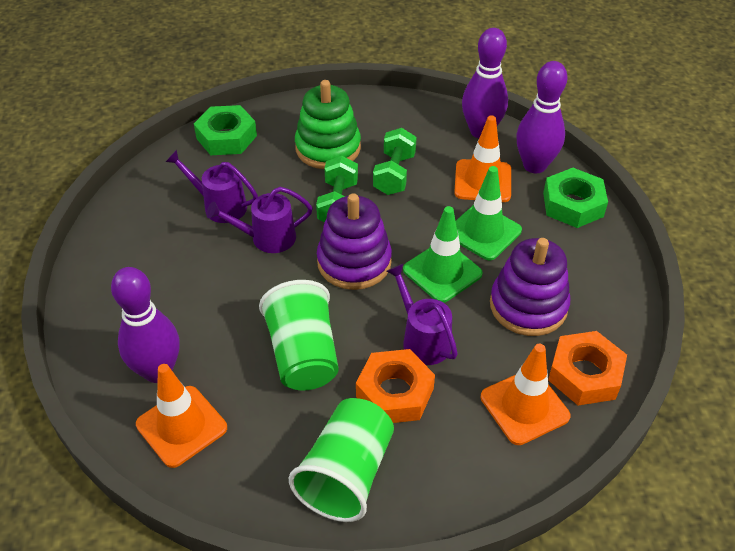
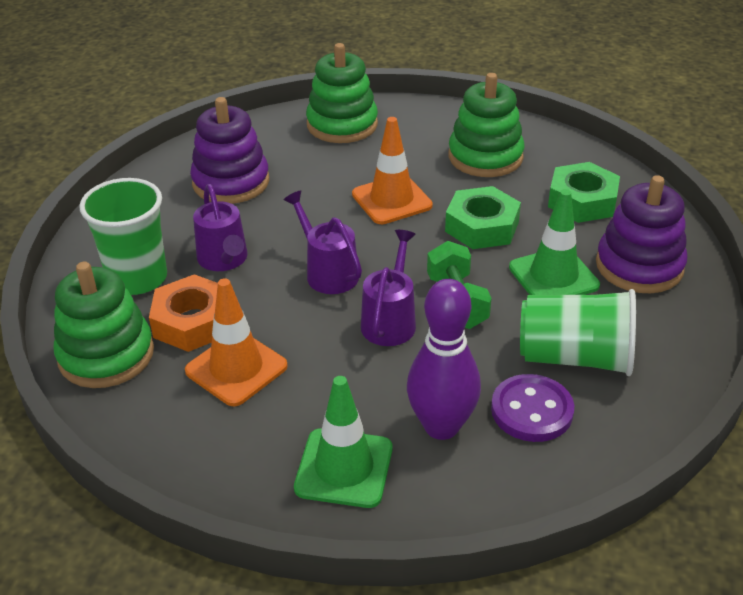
green dumbbell: [316,156,358,222] [373,128,417,195] = 2 -> [427,241,491,329] = 1
green stacking toy: [295,80,361,169] = 1 -> [53,262,154,388] [306,43,378,143] [449,73,525,177] = 3
orange nut: [356,349,435,423] [548,331,627,405] = 2 -> [149,274,218,352] = 1
orange traffic cone: [136,364,227,468] [454,115,511,202] [481,344,570,445] = 3 -> [185,278,288,406] [352,117,433,224] = 2
purple bowling pin: [111,267,179,383] [462,28,508,138] [516,61,567,173] = 3 -> [407,279,481,440] = 1
purple button: none = 0 -> [491,374,574,442] = 1

